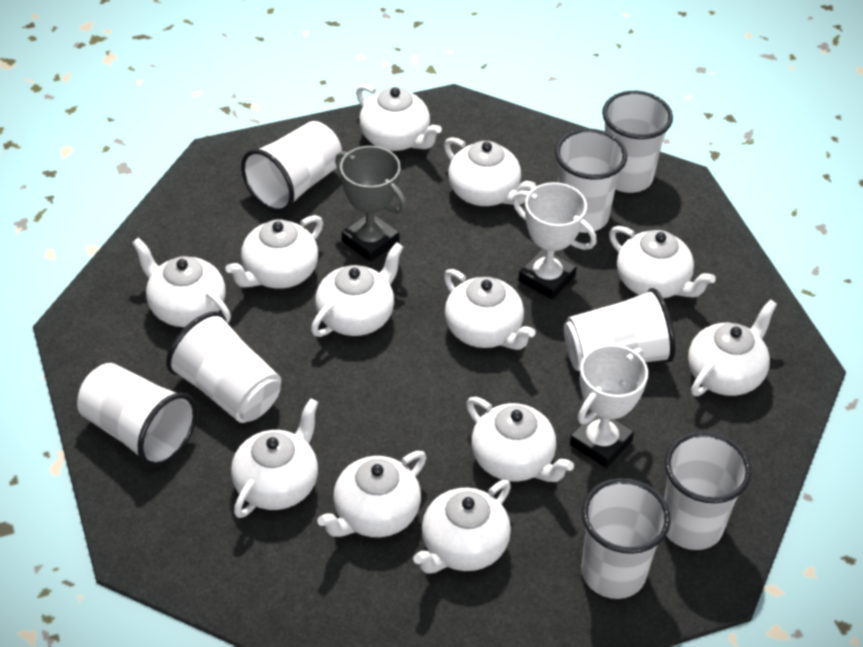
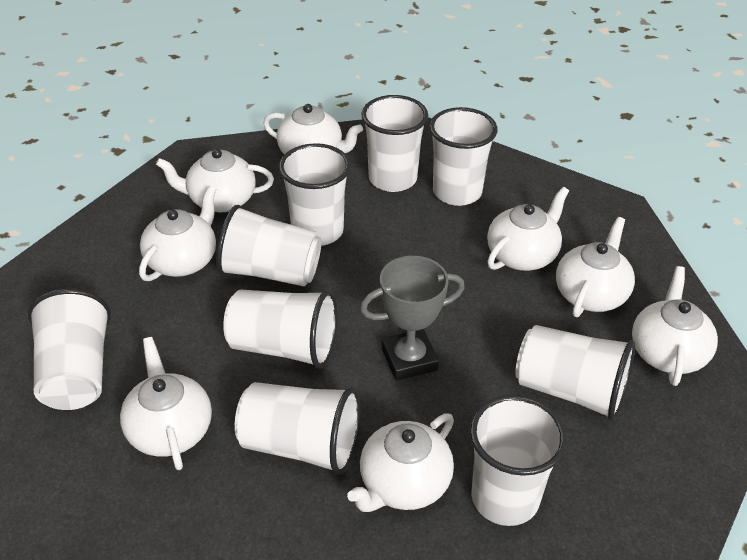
white cup: [77,363,197,467] [166,311,281,423] [241,121,342,213] [555,128,627,233] [564,288,675,372] [582,478,671,599] [602,91,673,193] [664,432,751,550] = 8 -> [28,289,111,410] [216,205,321,286] [223,290,337,369] [235,382,360,475] [279,143,351,246] [361,95,428,192] [429,107,497,206] [470,395,567,526] [515,325,635,421] = 9
white teapot: [132,238,231,327] [225,215,323,289] [231,398,318,518] [311,242,403,337] [317,451,426,537] [356,84,442,151] [413,480,511,574] [444,137,536,206] [444,269,536,350] [466,397,574,482] [609,226,716,298] [688,300,777,396] = 12 -> [120,337,212,470] [139,186,216,281] [156,149,274,213] [263,104,363,154] [347,413,454,512] [487,187,569,271] [556,217,635,317] [632,266,718,386] = 8
white trophy: [512,182,597,300] [570,344,648,468] = 2 -> none = 0

